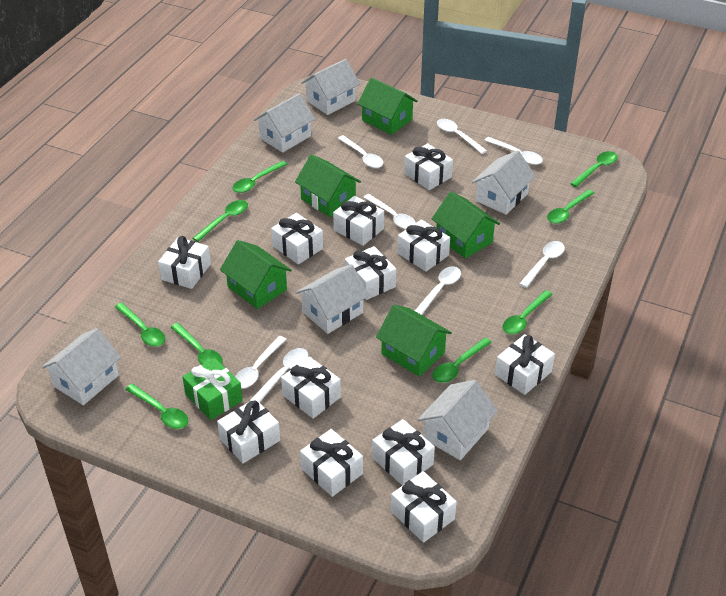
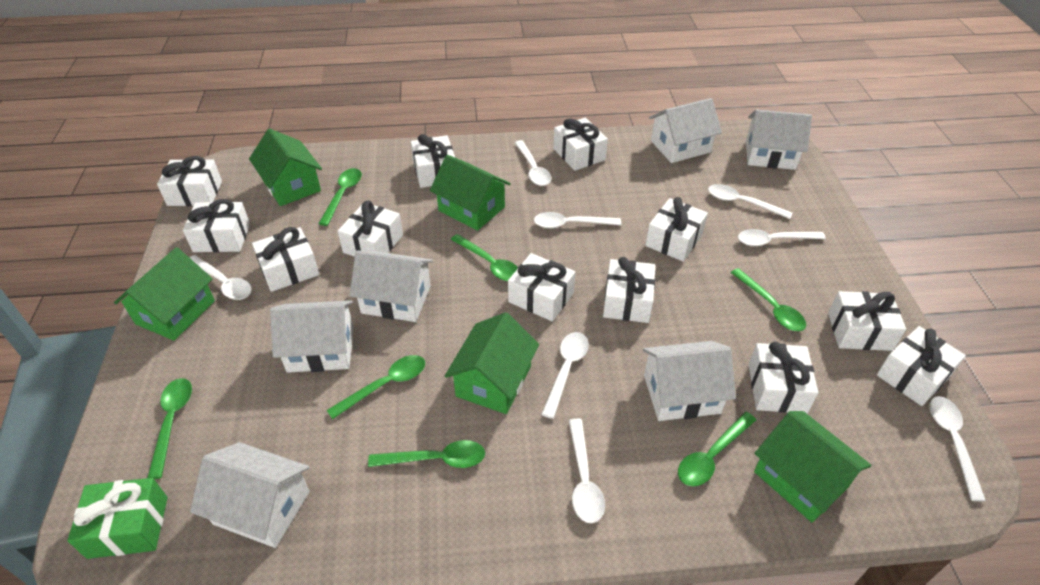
green spoon: [115,302,165,347] [125,384,189,429] [171,323,223,365] [193,200,248,242] [232,161,287,193] [432,338,492,383] [503,290,553,334] [547,189,594,224] [570,151,618,187] = 9 -> [147,378,192,479] [318,168,362,226] [327,355,425,419] [368,440,485,468] [451,234,518,281] [678,412,756,486] [731,268,806,331] = 7

